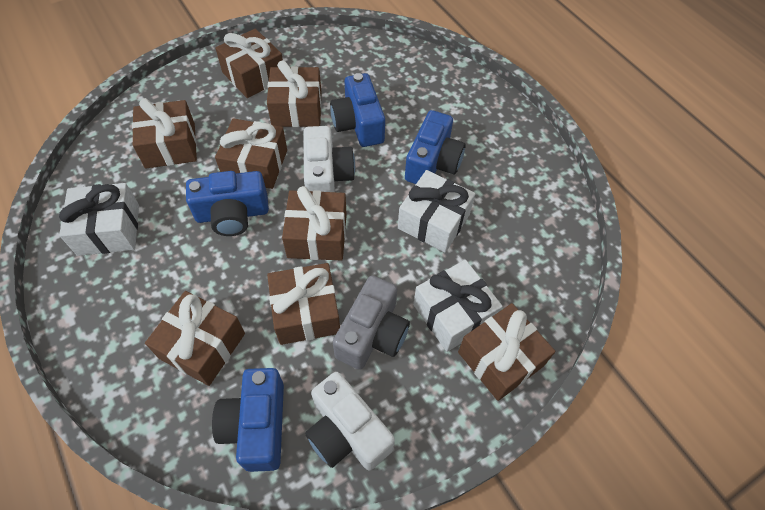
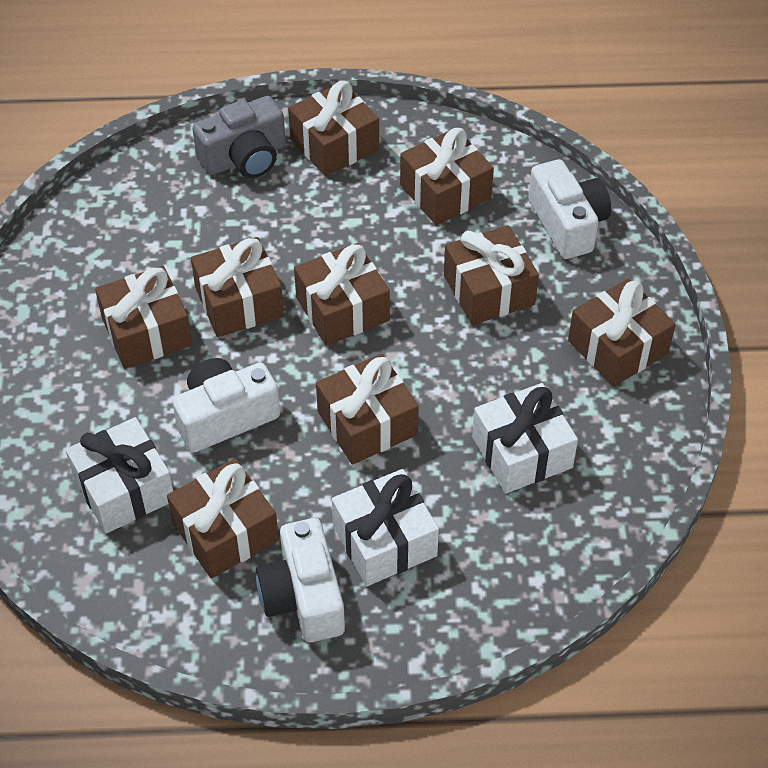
blue camera: [186,171,269,236] [212,368,284,472] [330,73,385,147] [405,110,466,184] = 4 -> none = 0
brown gift: [132,98,197,168] [145,291,245,386] [215,29,283,98] [215,118,287,189] [267,60,322,127] [267,263,340,345] [282,186,347,261] [458,303,556,401] = 8 -> [95,266,192,369] [167,458,279,578] [191,237,284,337] [288,81,379,176] [294,243,390,346] [316,354,419,465] [400,128,494,225] [444,225,539,325] [568,279,676,387] = 9
white camera: [303,126,355,192] [305,372,395,470] = 2 -> [172,358,280,453] [256,518,345,642] [528,159,611,259] = 3

